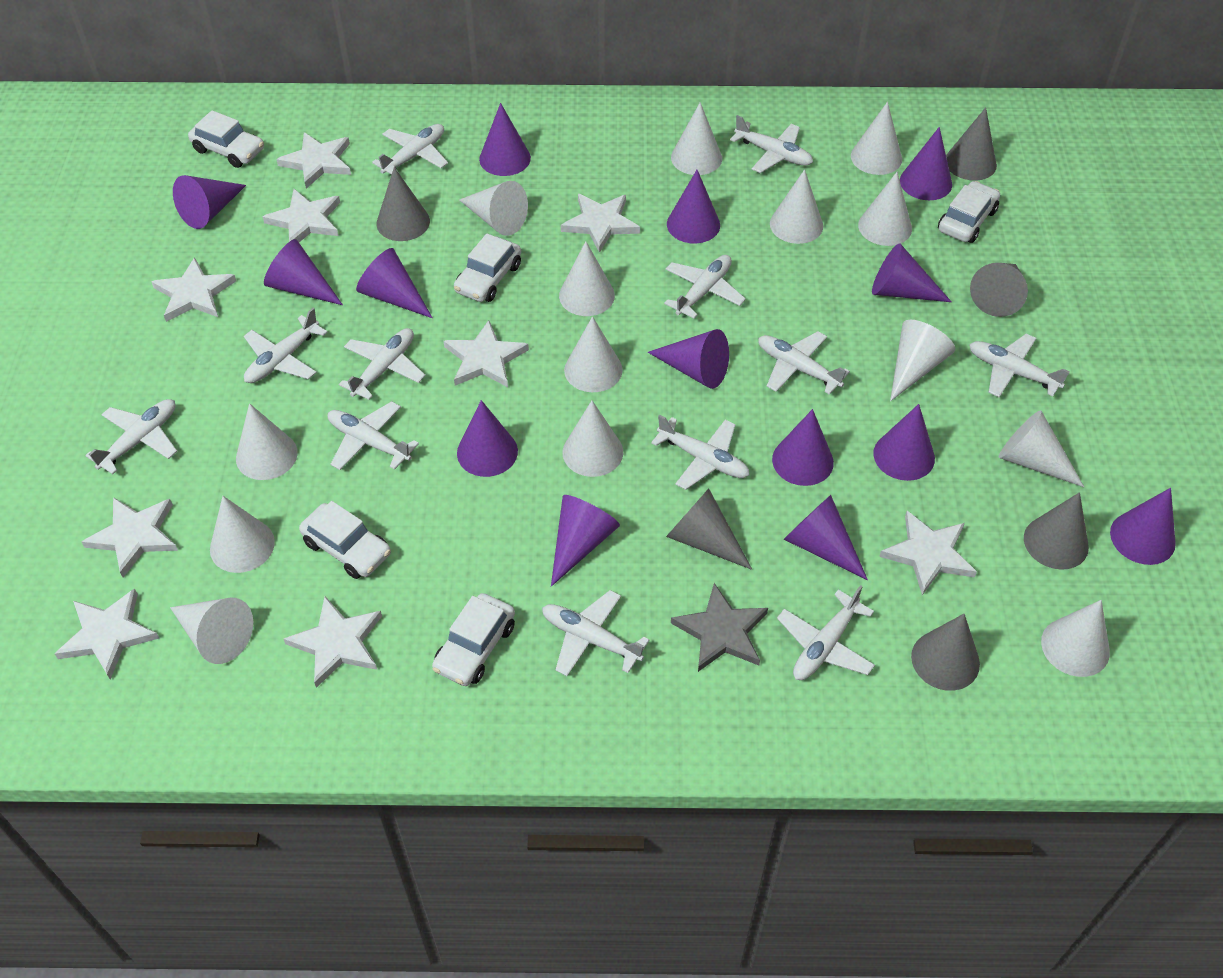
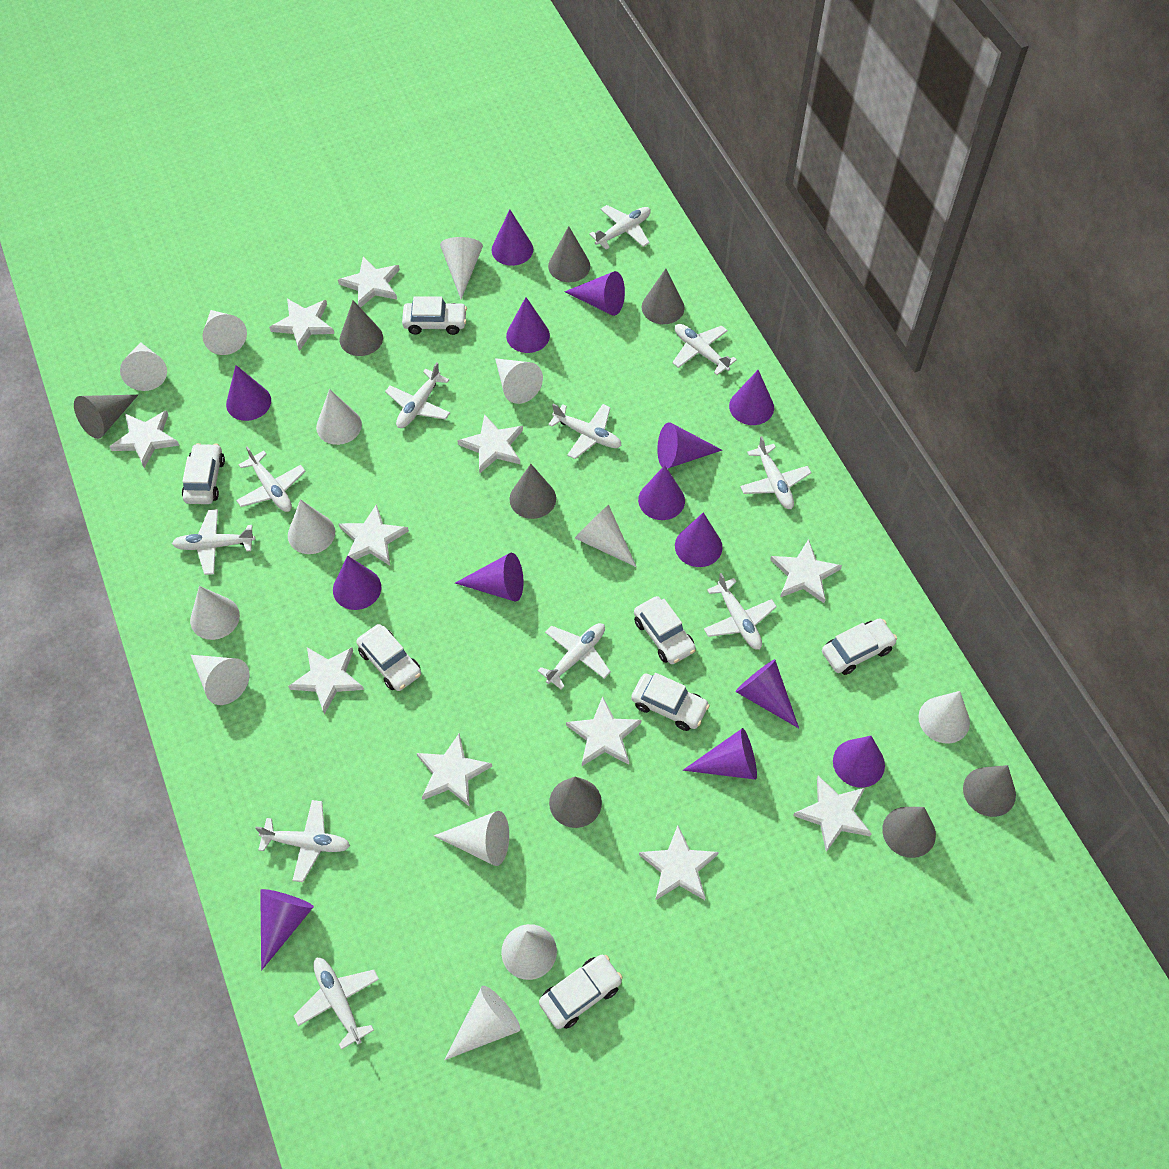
grey cone: [376,167,430,241] [666,488,752,570] [911,614,980,691] [946,107,997,181] [970,263,1028,317] [1024,492,1089,570] = 6 -> [74,395,138,439] [340,300,383,356] [510,464,556,519] [548,226,590,282] [549,777,602,828] [642,269,685,324] [882,807,936,858] [963,765,1016,817] = 8
grey star: [671,583,768,672] = 1 -> none = 0
white car: [188,110,264,168] [299,501,391,579] [432,593,515,686] [454,234,521,302] [938,181,1000,243] = 5 -> [182,443,225,504] [356,624,421,691] [402,296,467,335] [539,955,623,1029] [631,673,710,731] [634,596,696,664] [822,618,897,675] = 7
white cone: [170,597,253,664] [210,496,275,573] [236,403,298,480] [459,181,528,236] [559,241,615,316] [563,400,623,477] [564,316,623,392] [671,102,722,175] [770,169,823,244] [851,102,902,175] [858,172,912,246] [890,320,955,401] [999,410,1084,487] [1041,600,1110,677] = 14 -> [120,342,167,391] [190,586,240,640] [191,655,250,705] [203,310,247,355] [288,499,335,554] [316,389,362,445] [434,811,509,866] [440,237,483,299] [444,986,520,1060] [495,358,543,404] [501,924,557,980] [575,505,636,567] [918,691,970,744] = 13
white plane: [85,399,177,474] [244,308,328,383] [328,401,419,470] [339,328,425,400] [372,124,448,175] [542,590,649,676] [651,414,750,490] [664,255,746,319] [730,115,813,173] [758,331,850,395] [777,585,875,680] [969,334,1070,397] = 12 -> [172,509,255,575] [236,446,305,512] [255,800,350,882] [294,957,379,1050] [385,363,450,428] [537,623,611,690] [548,404,622,459] [589,205,651,250] [672,324,737,375] [704,573,777,650] [740,436,811,509] = 11
white star: [55,589,159,679] [82,497,178,577] [151,257,236,322] [263,189,340,242] [276,132,351,189] [284,596,382,688] [444,320,529,387] [561,194,640,253] [879,511,977,595] = 9 -> [110,410,180,468] [269,299,334,351] [288,647,364,714] [338,256,400,308] [339,504,409,566] [417,734,492,807] [457,414,523,473] [566,696,641,766] [639,826,719,900] [770,539,842,603] [793,776,872,852] = 11

